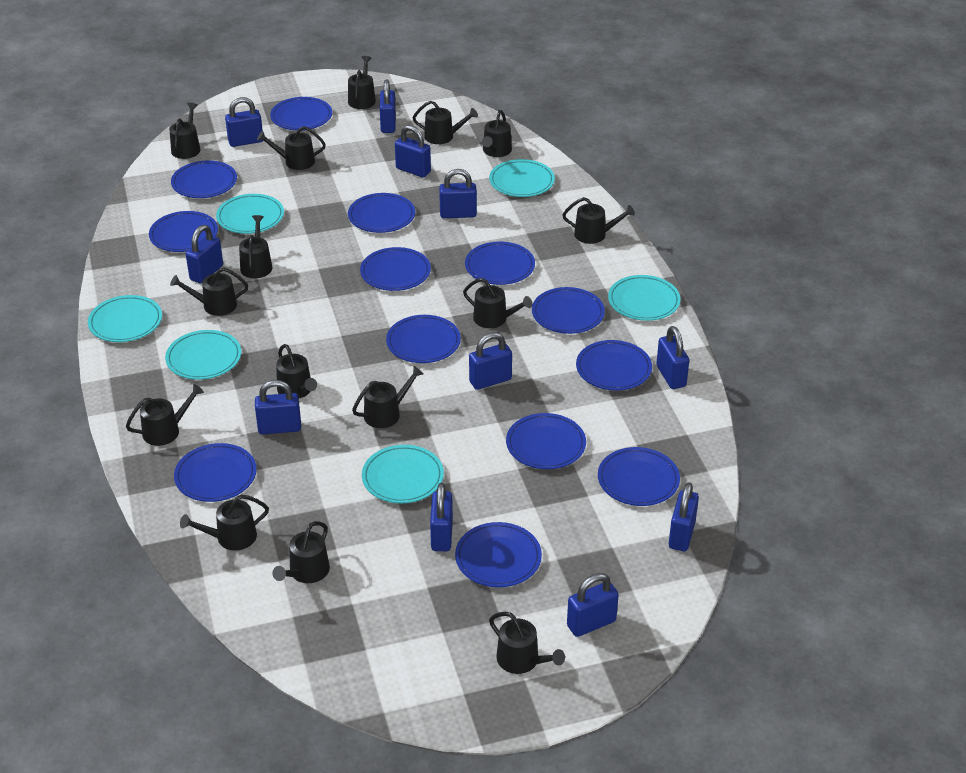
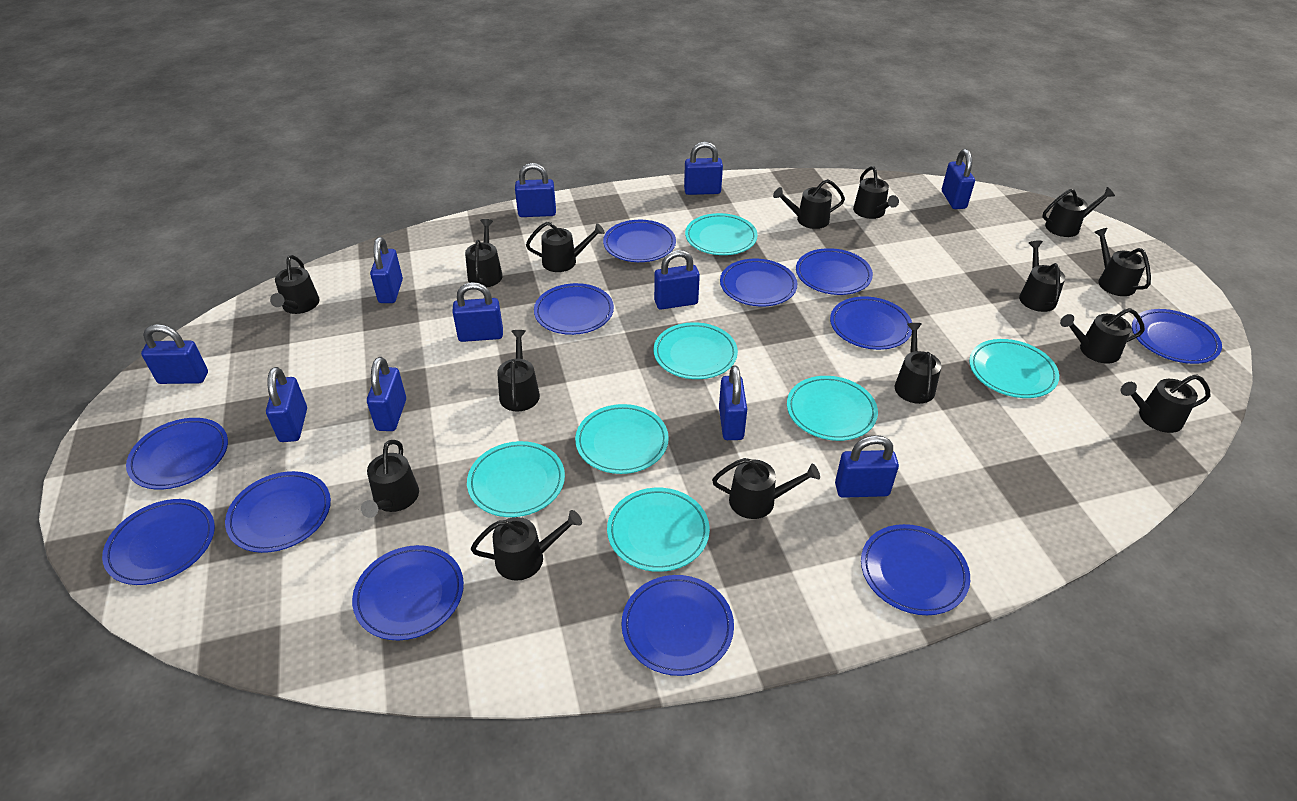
blue plate: [149,211,218,252] [171,160,237,198] [174,443,257,502] [270,97,332,131] [348,193,415,233] [360,247,431,291] [386,315,461,363] [455,522,542,587] [465,241,535,285] [506,413,586,469] [532,287,605,334] [576,340,652,391] [598,447,680,506] = 13 -> [102,499,215,585] [126,418,228,489] [225,471,331,553] [352,545,464,640] [534,283,614,335] [603,220,676,262] [621,575,734,676] [720,259,797,306] [796,248,873,295] [830,297,912,350] [861,524,970,615] [1132,309,1222,364] = 12
turquoise plate: [88,295,162,342] [165,330,241,380] [216,194,284,234] [362,445,444,503] [489,159,555,197] [608,275,681,321] = 6 -> [467,441,565,517] [575,404,669,474] [607,488,710,572] [654,322,738,379] [685,213,758,255] [787,376,878,441] [969,339,1059,398] = 7

